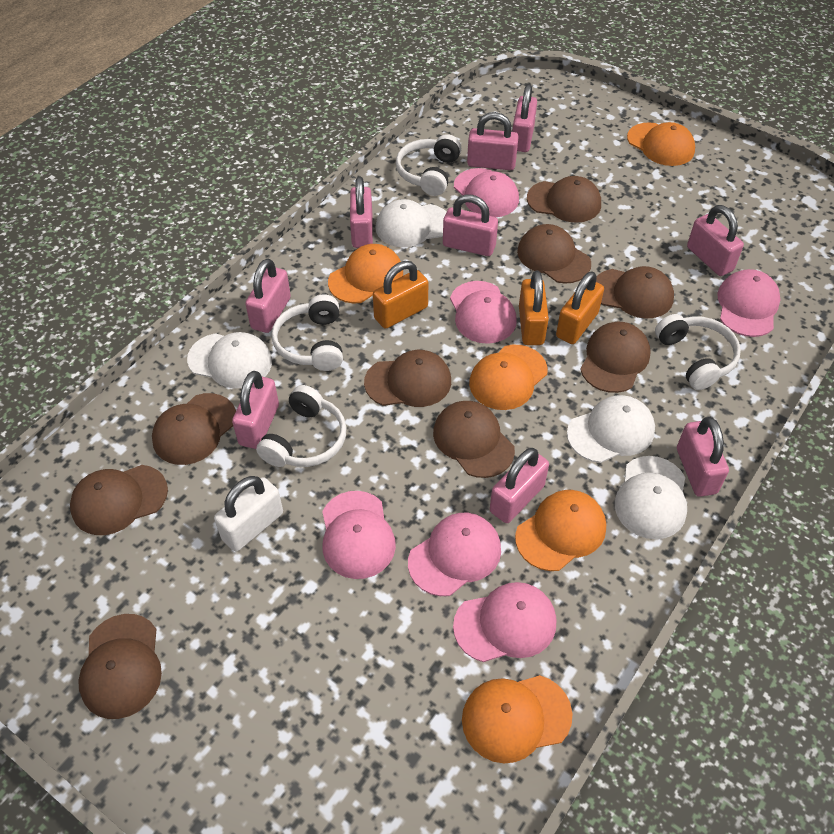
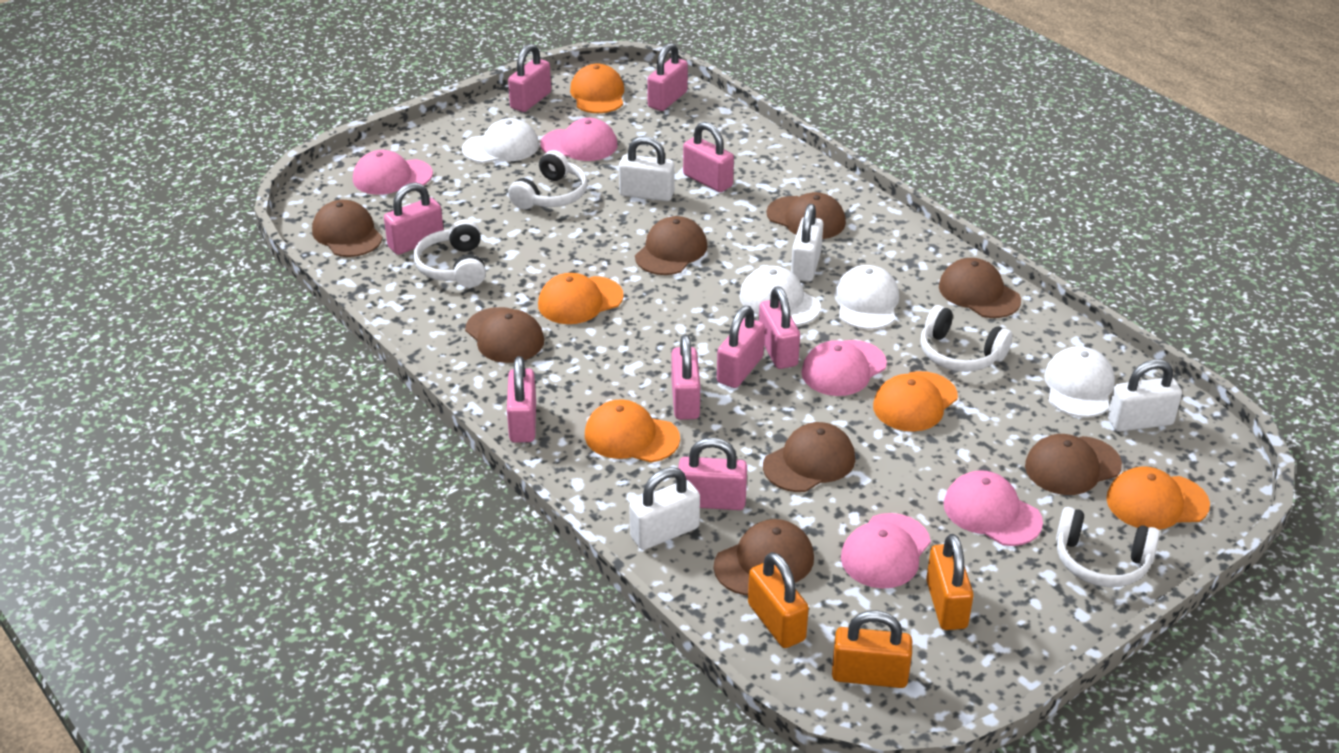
brown cap: [70,465,168,535] [78,614,162,719] [152,393,236,465] [364,350,451,407] [433,401,515,478] [517,224,591,284] [527,176,601,223] [580,322,651,393] [596,266,674,319] = 9 -> [312,200,383,257] [465,307,544,363] [635,216,707,275] [714,519,814,595] [763,422,855,492] [766,192,846,239] [939,258,1021,318] [1025,434,1122,495] = 8
pink cap: [322,491,396,579] [408,513,501,596] [450,281,517,344] [453,582,556,662] [454,168,519,217] [717,269,781,337] = 6 -> [353,150,433,195] [540,118,618,161] [801,340,887,396] [841,513,931,589] [944,470,1043,546] = 5
white padlock: [214,476,283,551] = 1 -> [619,136,674,201] [629,467,700,550] [791,204,823,282] [1108,359,1182,432] = 4

